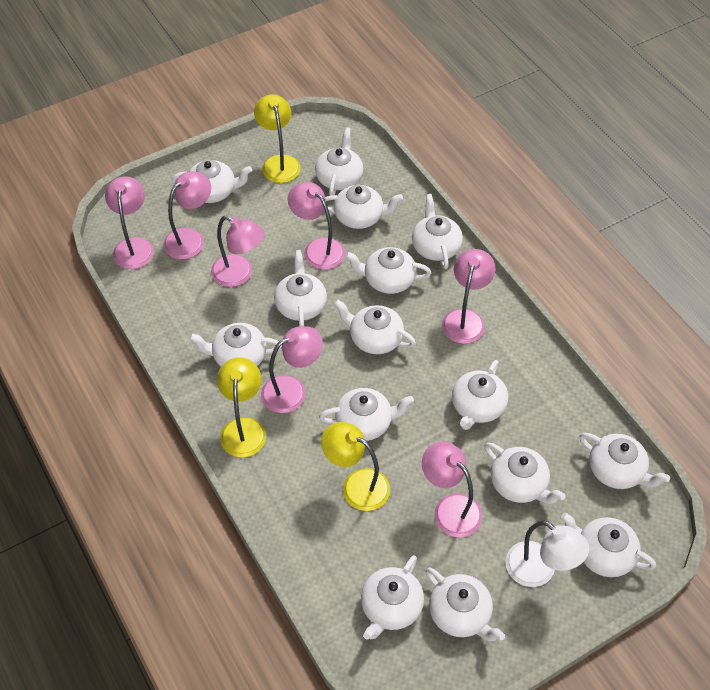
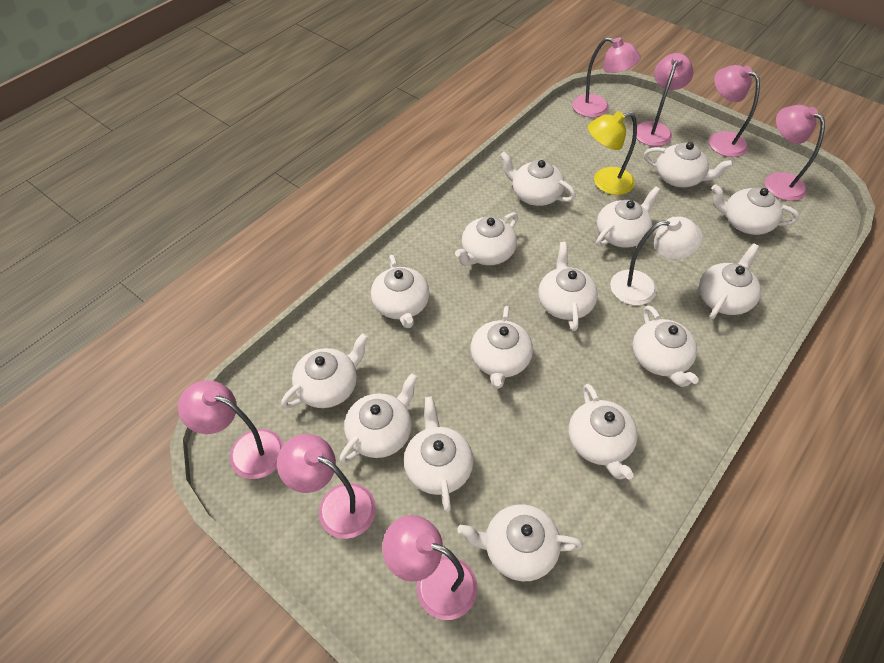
yellow lamp: [217,357,266,457] [254,94,301,183] [321,422,390,511] = 3 -> [588,111,637,195] = 1

